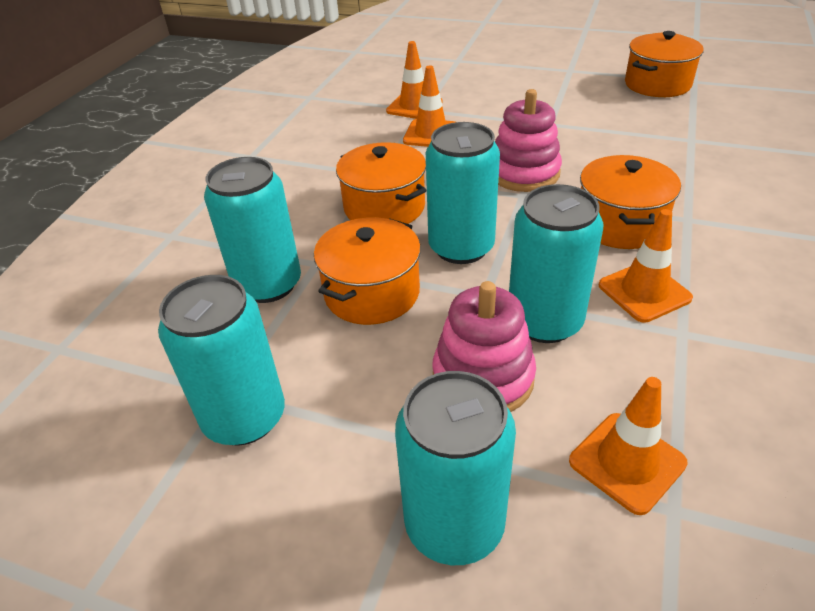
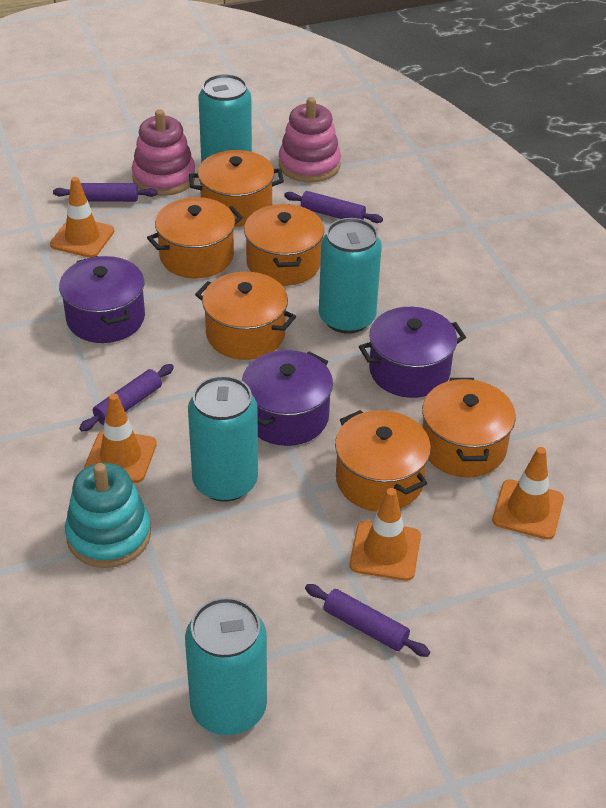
orange pot: [314,217,421,325] [336,142,427,224] [580,155,681,249] [625,31,704,97] = 4 -> [147,197,243,278] [189,150,284,227] [195,272,296,360] [244,204,324,286] [335,410,431,511] [422,378,516,477] = 6
purple pot: none = 0 -> [59,256,145,343] [242,350,333,446] [359,307,466,398] = 3
purple rolling pin: none = 0 -> [53,183,158,202] [79,364,174,431] [284,191,383,223] [305,584,430,657] = 4
turquoise can: [158,275,285,446] [204,157,301,303] [395,371,516,565] [426,122,500,264] [509,184,603,343] = 5 -> [185,597,267,735] [188,376,258,502] [199,74,252,163] [319,218,382,334] = 4
turquoise stacking toy: none = 0 -> [65,463,151,568] = 1

